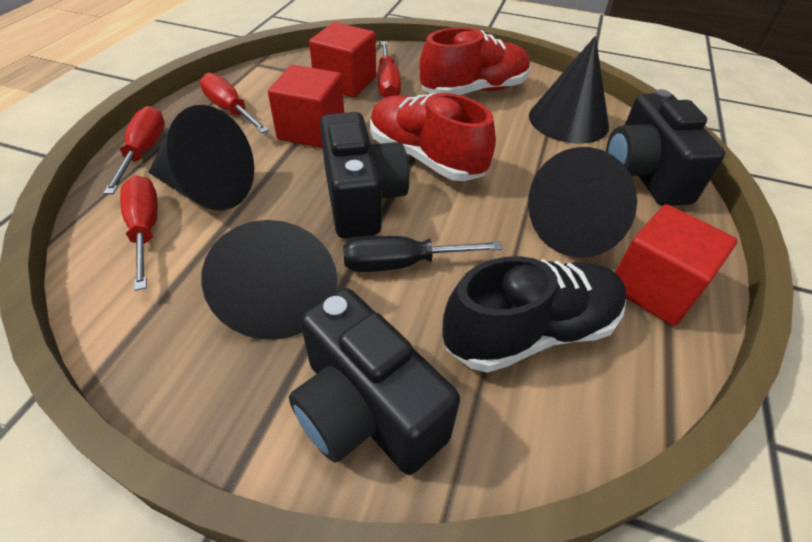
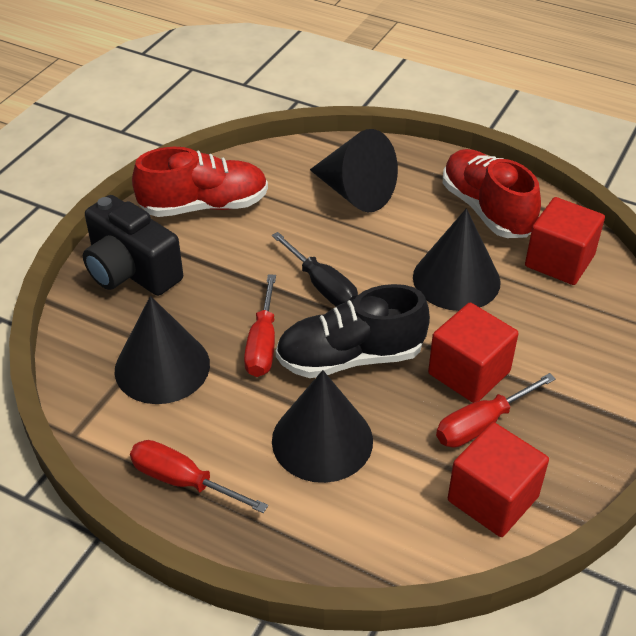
black camera: [289,288,460,475] [320,112,409,238] [606,89,725,206] = 3 -> [83,195,183,296] = 1
red screwdriver: [103,106,165,194] [120,176,158,291] [200,73,269,133] [378,41,401,97] = 4 -> [130,440,268,513] [244,274,276,377] [436,373,556,448] = 3

